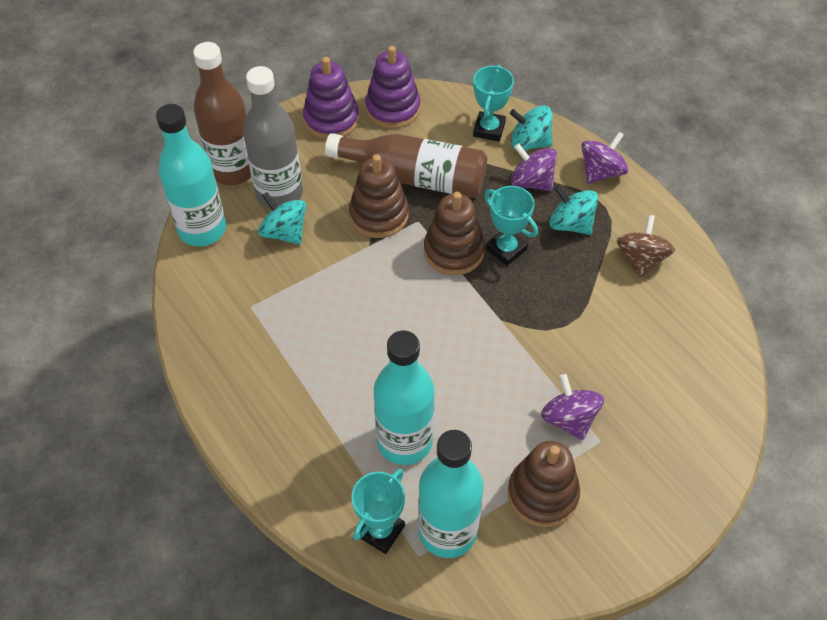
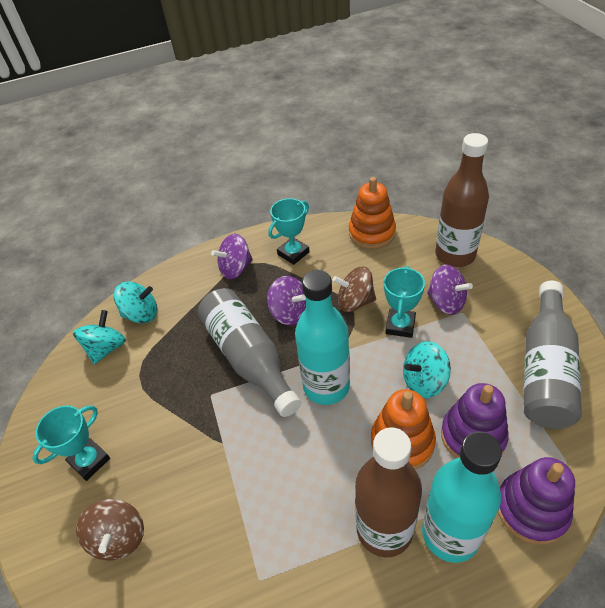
brown spinning top: [617,215,675,278] = 1 -> [76,499,144,561] [333,266,376,312] = 2
brown stacking toy: [349,154,409,238] [424,192,485,276] [508,441,580,527] = 3 -> none = 0
grey bottle: [243,66,303,209] = 1 -> [198,288,301,417] [524,281,582,429] = 2
orange stacking toy: none = 0 -> [349,177,396,249] [371,389,436,470] = 2
turquoise bottle: [156,104,226,246] [374,330,434,465] [418,430,484,558] = 3 -> [295,270,350,405] [422,432,502,563] = 2

